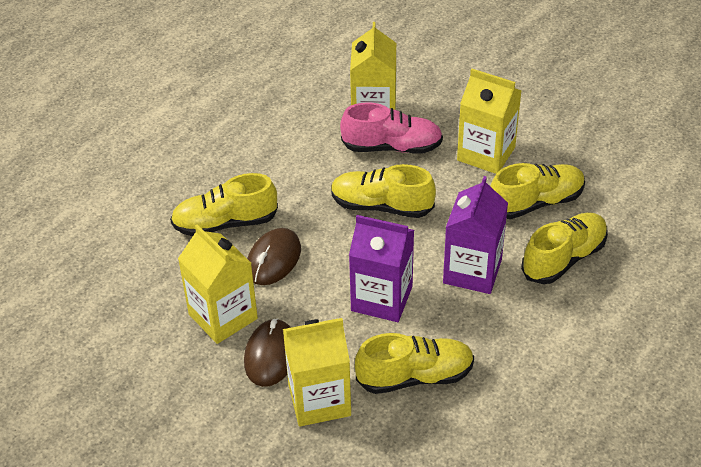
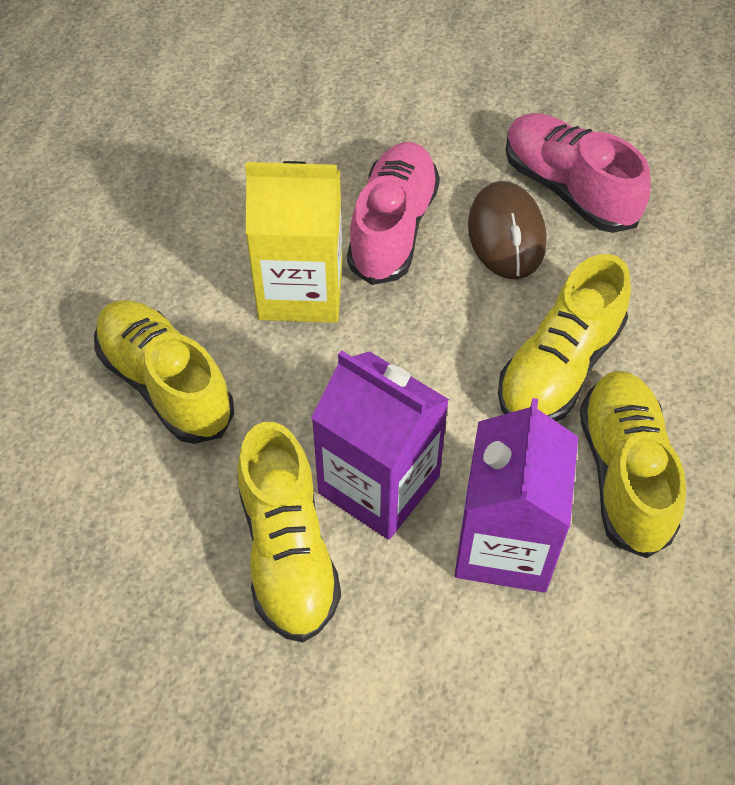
brown mouse: [244,318,291,387] [247,228,301,285] = 2 -> [468,181,546,279] = 1
pink shoe: [340,102,443,154] = 1 -> [347,142,440,285] [505,113,651,233] = 2
yellow carton: [178,225,258,344] [283,318,351,427] [350,22,396,110] [457,69,522,174] = 4 -> [245,161,343,323] = 1
yellow shoe: [170,173,278,237] [331,164,436,218] [355,333,474,394] [490,163,585,219] [521,212,608,284] = 5 -> [94,300,234,444] [237,422,341,642] [498,254,631,422] [580,371,686,558] = 4

